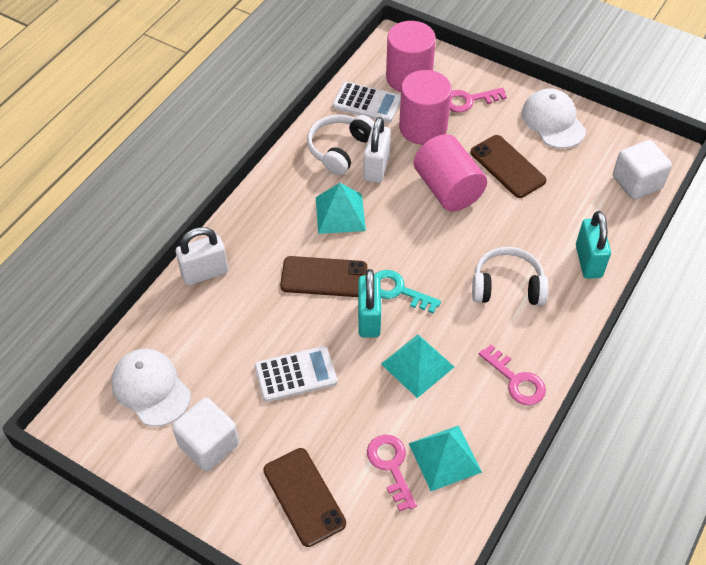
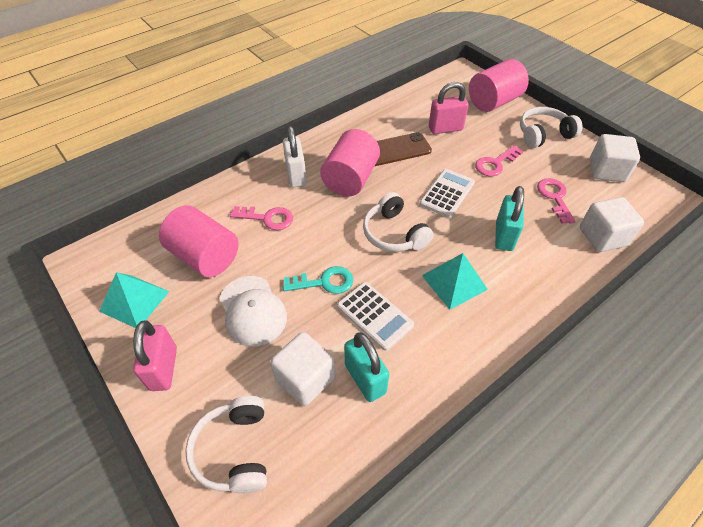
brown phone: [263,448,346,547] [280,256,367,297] [470,135,547,198] = 3 -> [375,132,432,166] = 1
pink padlock: none = 0 -> [133,320,177,391] [429,82,469,134] = 2
turquoise pyramid: [316,183,366,234] [381,334,454,398] [409,425,482,491] = 3 -> [99,272,169,328] [422,253,488,310] = 2
white cap: [111,349,191,426] [522,89,586,148] = 2 -> [219,276,287,347] = 1
white cube: [172,397,239,471] [613,140,672,199] = 2 -> [270,332,335,406] [580,197,644,252] [590,134,640,182] = 3
white headphones: [307,114,374,175] [472,247,549,305] = 2 -> [185,396,267,494] [363,192,434,252] [520,107,583,148] = 3
white padlock: [176,227,228,285] [363,117,391,183] = 2 -> [283,126,307,187] = 1

